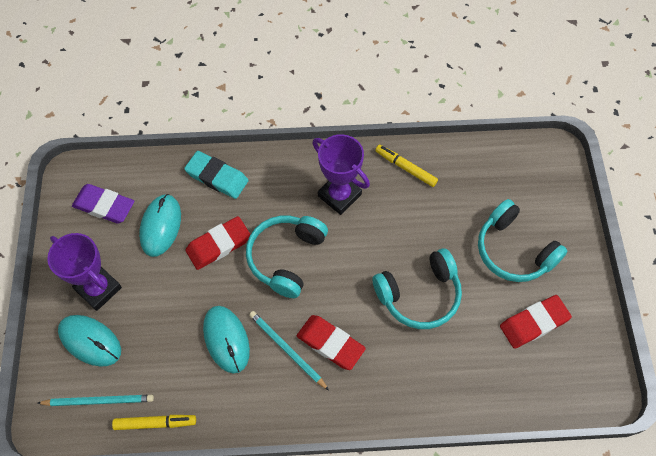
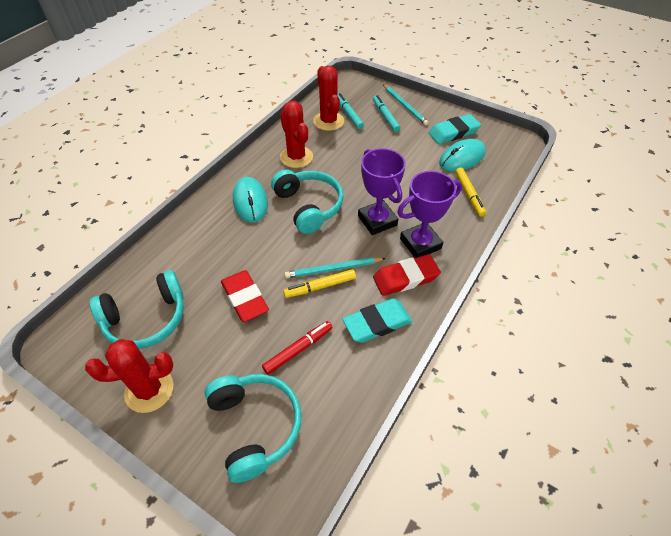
purple eraser: [72,184,134,224] = 1 -> none = 0
red cactus: none = 0 -> [85,339,174,413] [280,101,313,168] [313,66,344,131] = 3
red eraser: [186,216,251,270] [297,315,366,370] [500,295,572,349] = 3 -> [221,270,269,322] [373,254,441,296] = 2
red marker: none = 0 -> [262,321,333,375] = 1
turquoise eraser: [184,151,249,199] = 1 -> [343,299,412,343] [429,114,481,144] = 2
turquoise marker: none = 0 -> [337,93,364,129] [373,95,401,132] = 2
turquoise mouse: [58,315,121,367] [139,194,181,257] [203,306,250,374] = 3 -> [233,177,268,223] [439,139,486,171] = 2

